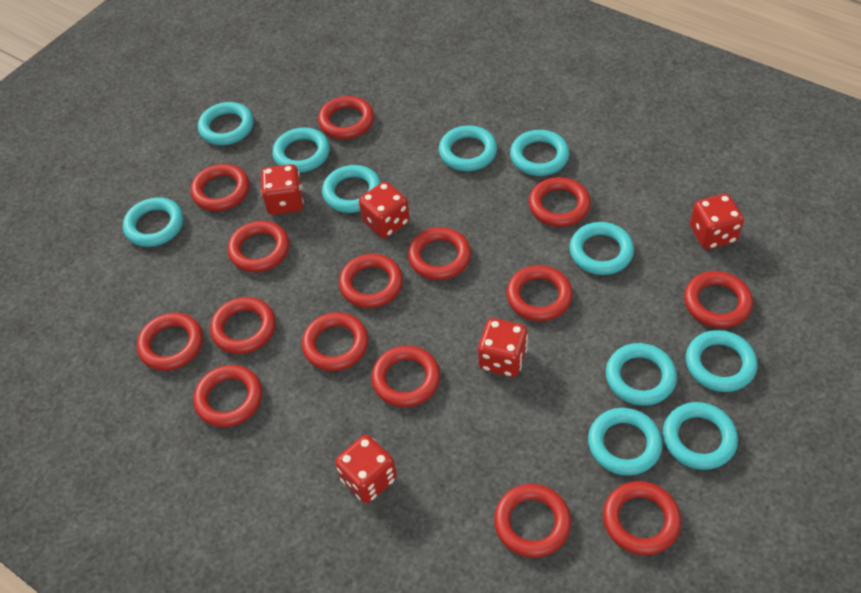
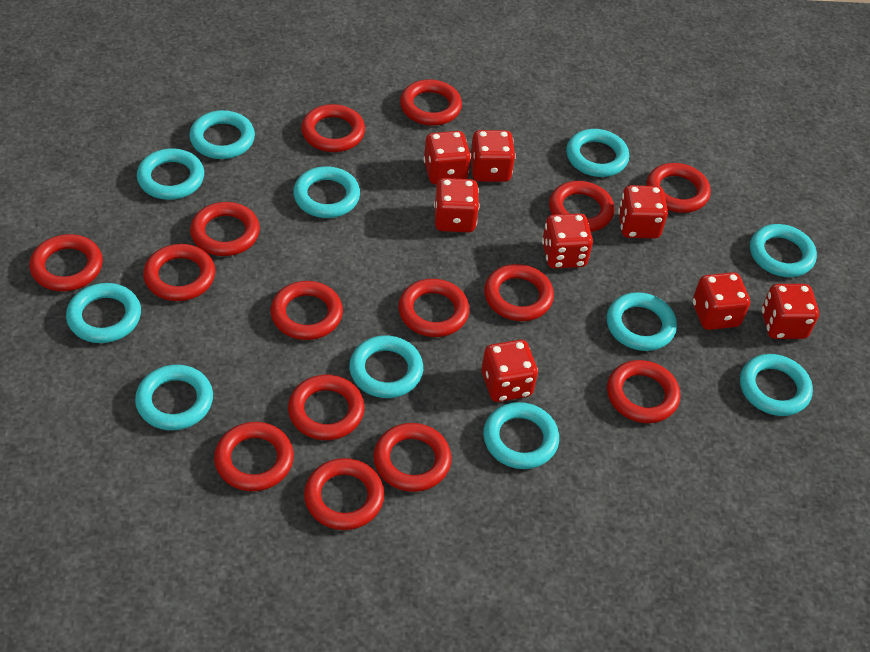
red dice: [261,164,304,215] [335,435,397,503] [359,182,410,238] [478,318,528,377] [690,194,744,249] = 5 -> [423,131,471,185] [434,178,479,232] [471,130,516,182] [482,340,538,402] [542,213,593,269] [618,185,668,239] [693,272,750,330] [762,284,819,339] = 8

